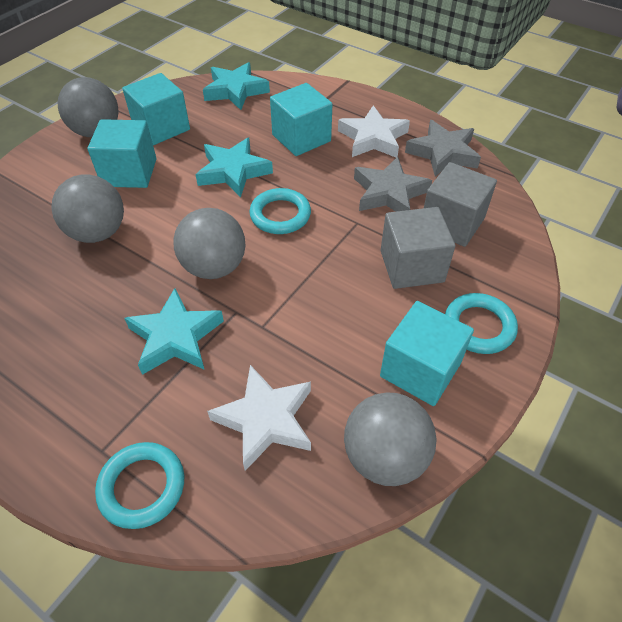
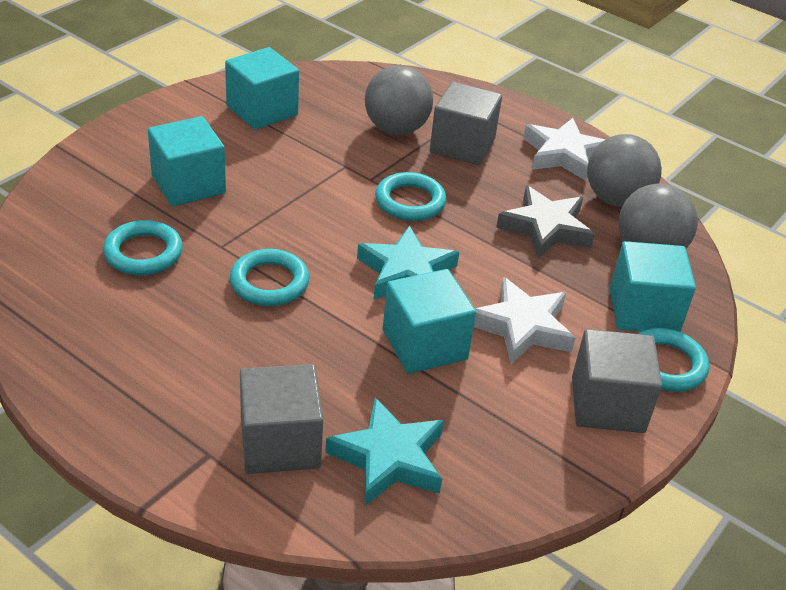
grey ball: [51,175,124,243] [58,77,118,137] [173,208,245,279] [344,392,437,486] = 4 -> [365,65,433,135] [587,134,662,207] [619,183,698,248] = 3
grey cube: [381,207,455,289] [424,162,497,247] = 2 -> [240,364,323,474] [430,82,502,165] [572,329,662,433] = 3
grey star: [354,157,432,212] [405,120,481,177] = 2 -> [496,185,595,259] = 1
turquoise ring: [95,442,184,529] [249,188,311,234] [445,293,518,354] = 3 -> [103,220,183,275] [230,249,309,306] [375,172,447,221] [638,328,709,392] = 4
turquoise star: [124,288,224,375] [195,138,273,197] [203,62,270,110] = 3 -> [325,397,444,506] [357,225,459,299] = 2

